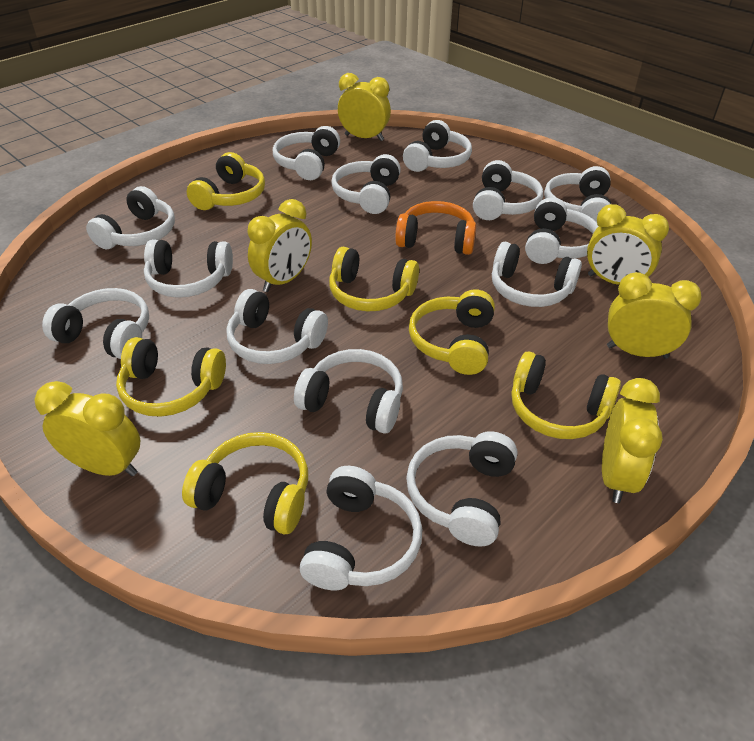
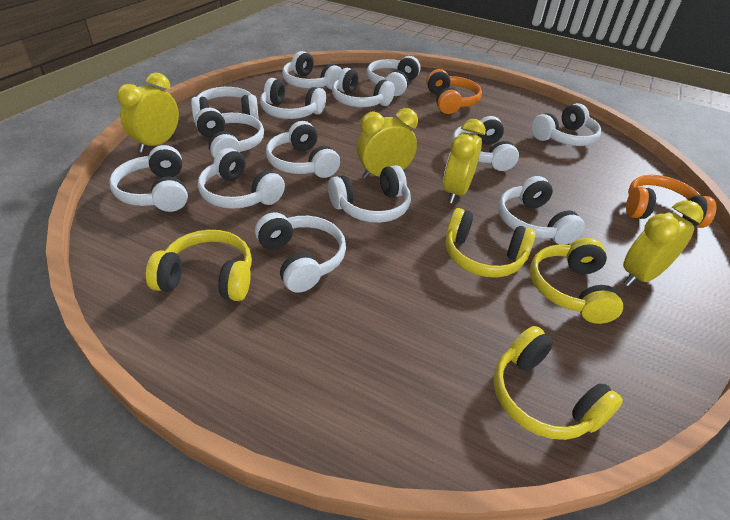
orange headphones: [395,201,476,255] = 1 -> [426,69,482,114] [626,175,717,228] = 2
yellow clock: [34,381,140,476] [247,199,312,292] [338,73,391,141] [587,204,669,285] [602,378,663,503] [607,272,702,359] = 6 -> [117,72,179,153] [357,108,418,179] [443,119,486,203] [623,200,703,286] = 4
yellow headphones: [116,337,226,417] [182,432,308,535] [187,152,265,210] [329,247,419,311] [409,290,495,375] [512,351,621,439] = 6 -> [146,230,252,301] [446,208,536,278] [493,326,623,440] [530,238,623,324] = 4

